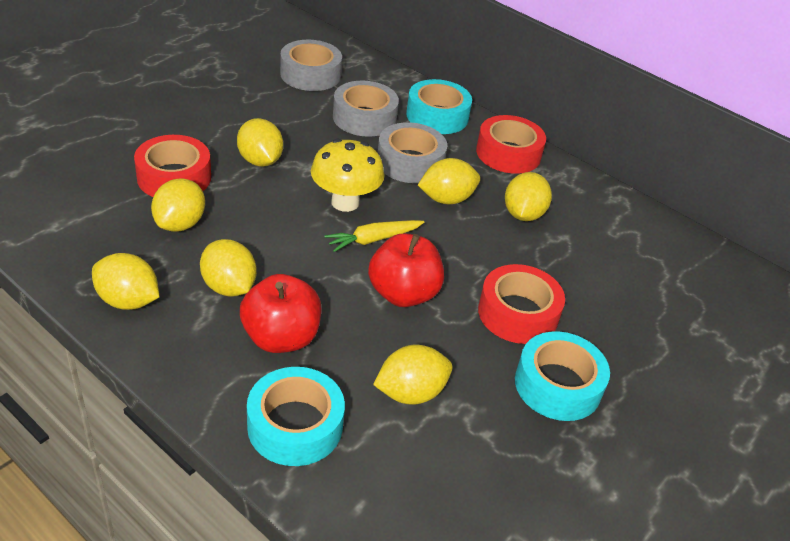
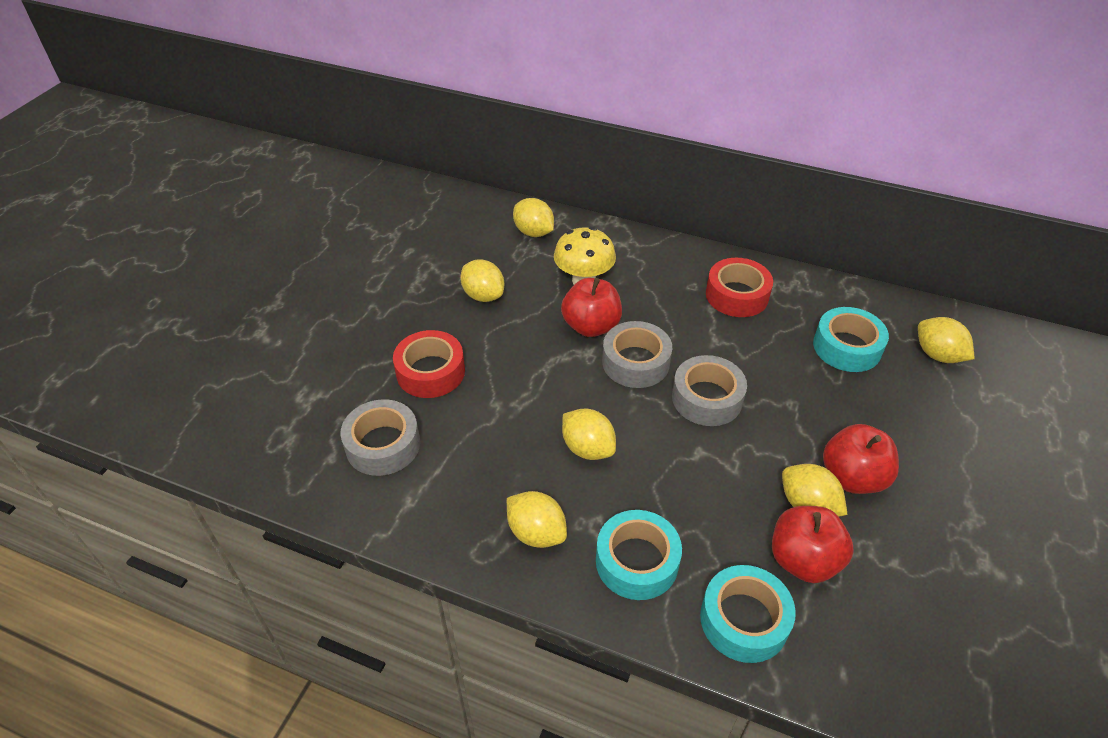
red apple: [240,274,322,353] [368,233,444,307] = 2 -> [561,278,622,337] [772,506,854,583] [823,424,899,494] = 3
red tape: [134,135,211,197] [476,115,546,174] [478,264,565,344] = 3 -> [393,330,465,398] [706,258,773,317] = 2
yellow carrot: [325,220,424,252] = 1 -> none = 0
yellow lemon: [92,253,159,310] [151,178,205,232] [200,239,257,296] [237,118,283,167] [373,345,453,405] [418,158,480,204] [505,172,552,221] = 7 -> [460,259,504,302] [507,491,567,548] [513,198,554,237] [562,409,616,460] [782,464,847,517] [918,317,975,363] = 6

